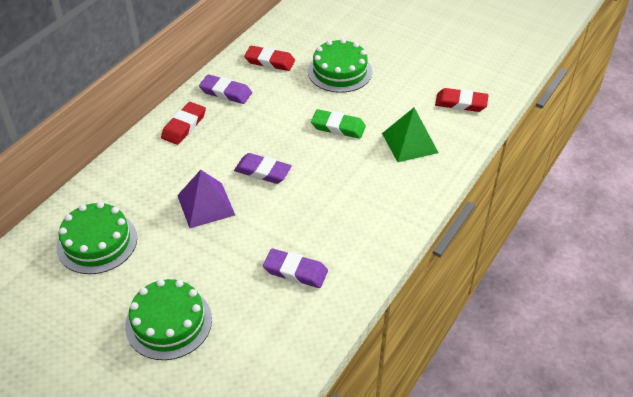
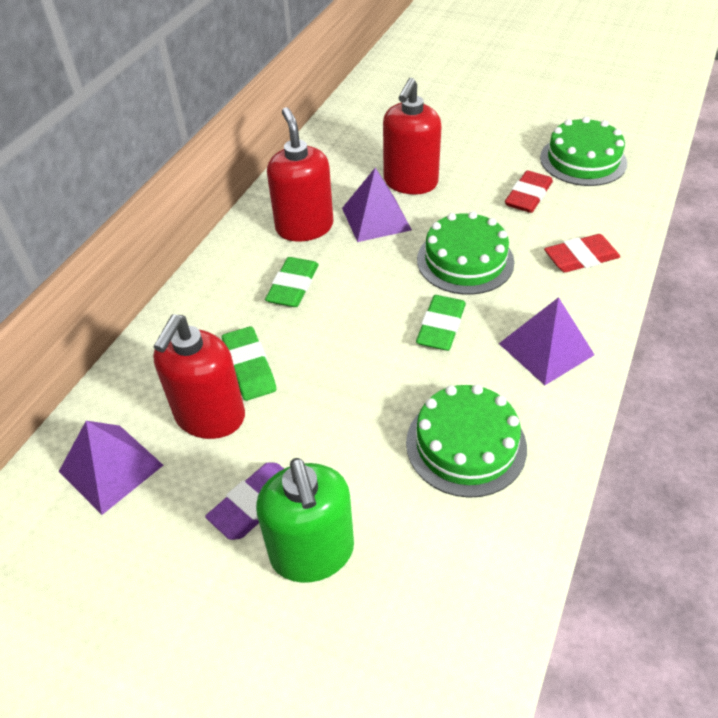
green eraser: [311,109,366,139] = 1 -> [222,326,276,401] [265,257,319,307] [416,295,466,351] = 3
green pyramid: [382,108,439,162] = 1 -> none = 0
green soap dispenser: none = 0 -> [256,458,354,583] = 1
purple eraser: [199,74,252,104] [234,153,292,184] [263,248,328,288] = 3 -> [205,462,284,540] = 1
purple pyramid: [177,170,235,228] = 1 -> [59,421,163,515] [342,168,412,242] [499,297,595,385] = 3
red eraser: [161,102,206,145] [244,46,295,71] [435,88,488,112] = 3 -> [505,170,553,213] [544,234,620,273] = 2
red soap dispenser: none = 0 -> [153,315,245,439] [267,107,334,242] [383,78,442,195] = 3

